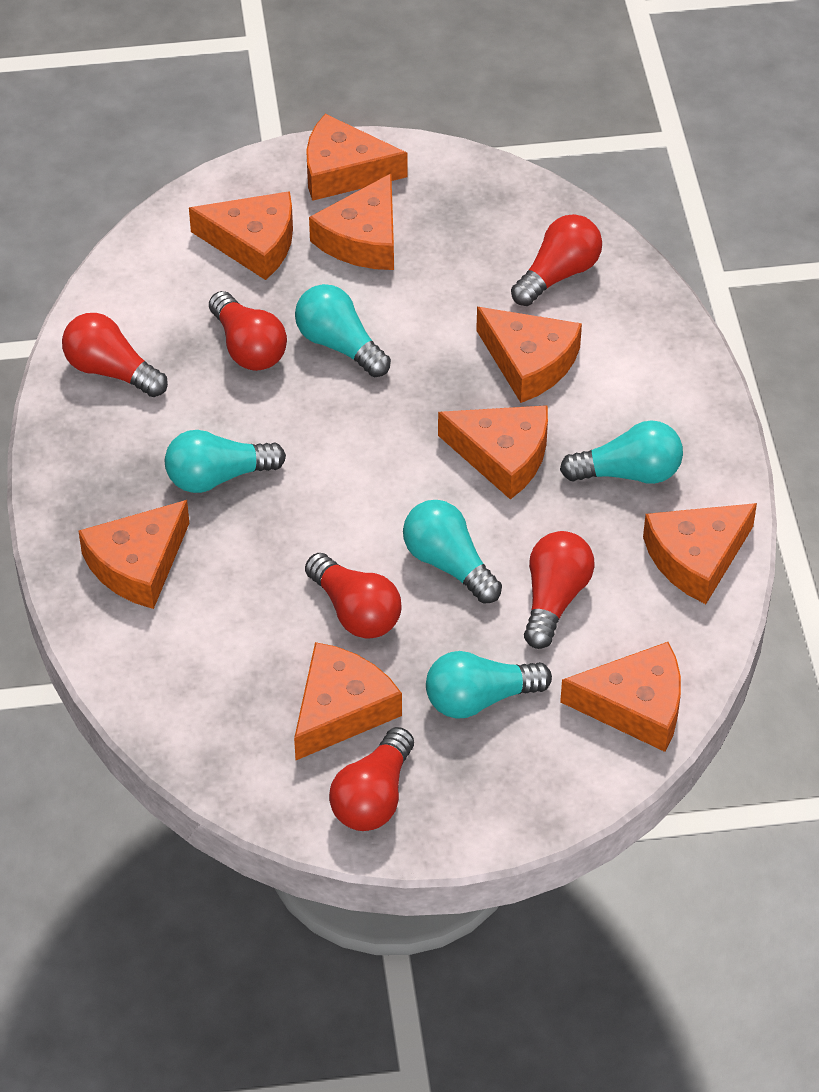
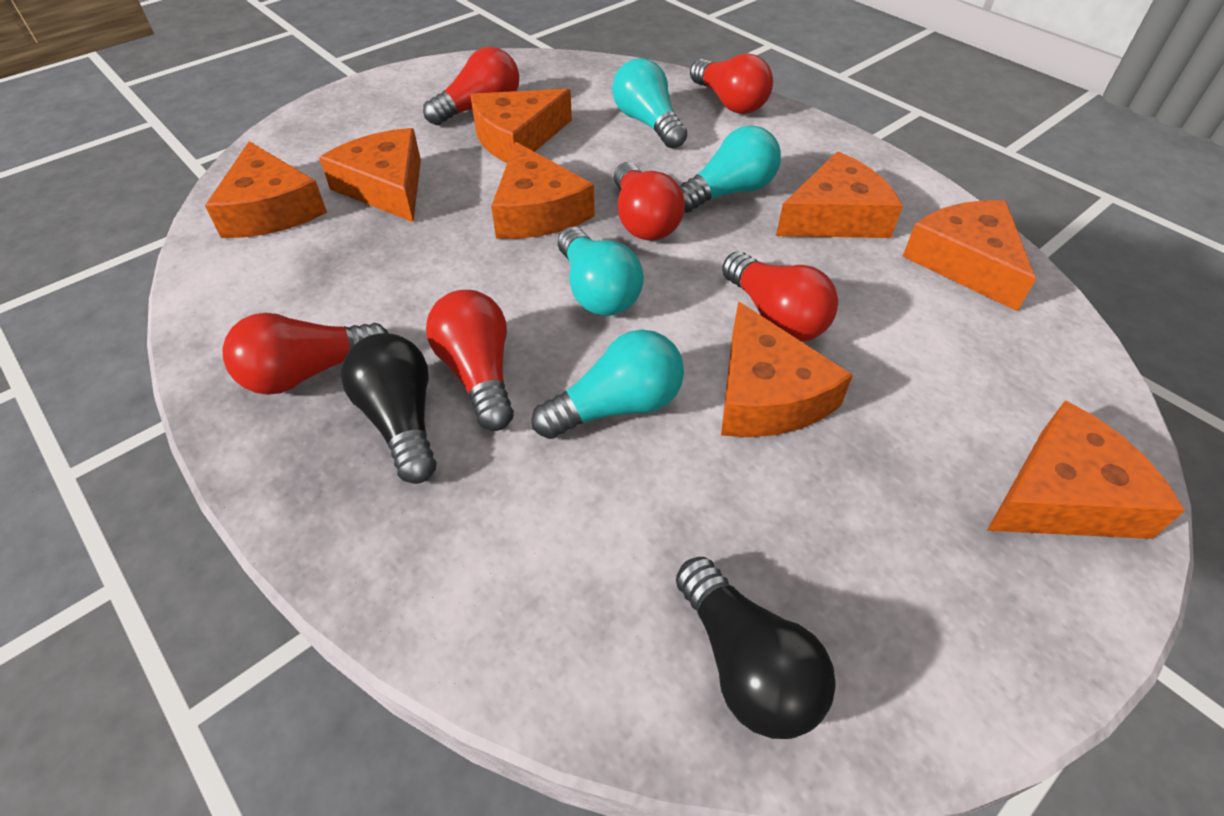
black light bulb: none = 0 -> [341,333,437,484] [676,557,836,739] = 2
orange cheese: [79,500,189,609] [189,191,293,280] [294,642,402,760] [306,114,408,201] [309,174,394,270] [438,405,548,499] [476,307,582,403] [560,642,681,752] [643,503,757,604] = 9 -> [205,141,327,238] [319,128,421,222] [470,89,572,163] [491,142,595,239] [721,301,853,437] [776,152,903,238] [902,200,1036,311] [987,400,1185,539] = 8
turquoise light bulb: [165,430,286,493] [295,284,391,377] [403,500,502,604] [426,651,552,719] [560,420,683,484] = 5 -> [532,330,684,439] [558,227,644,316] [612,58,687,149] [679,125,781,213] = 4

